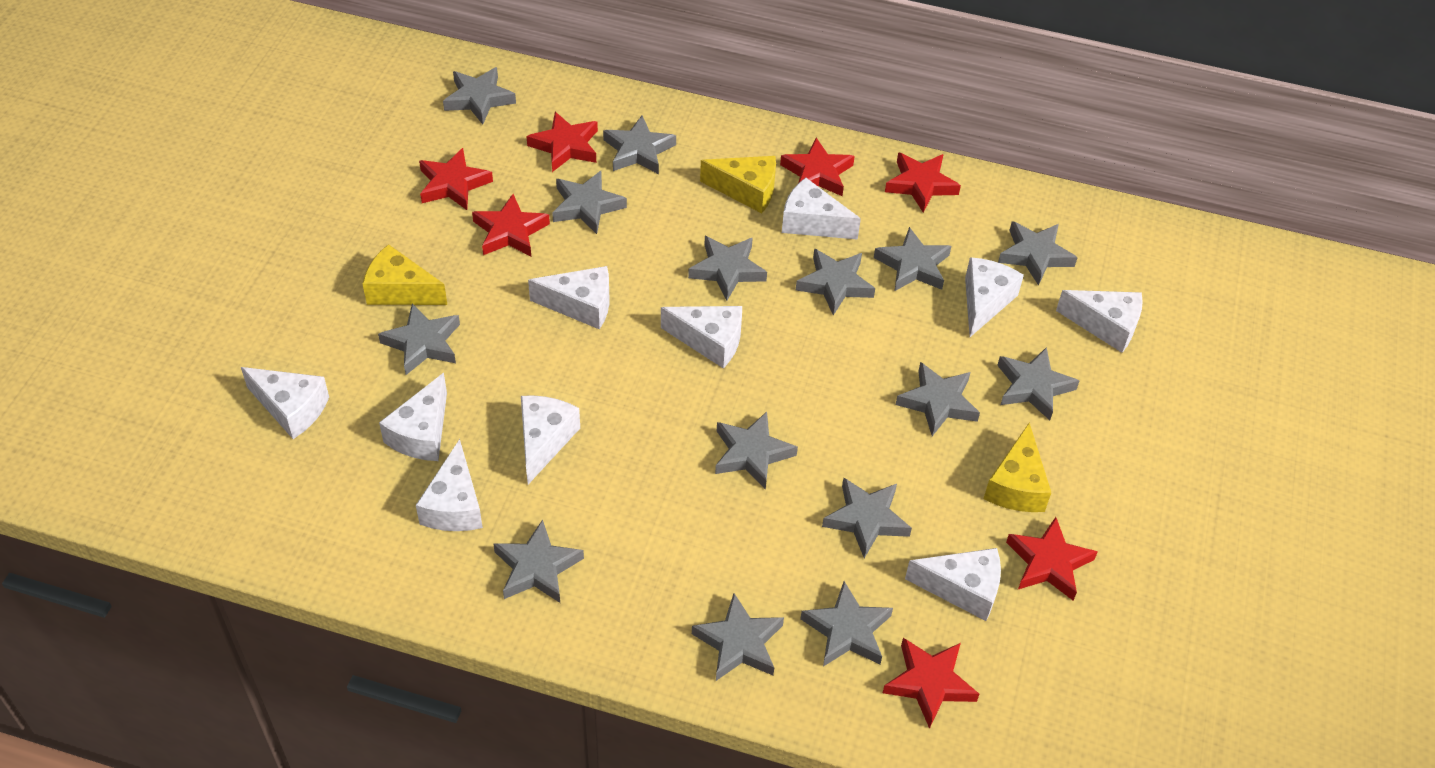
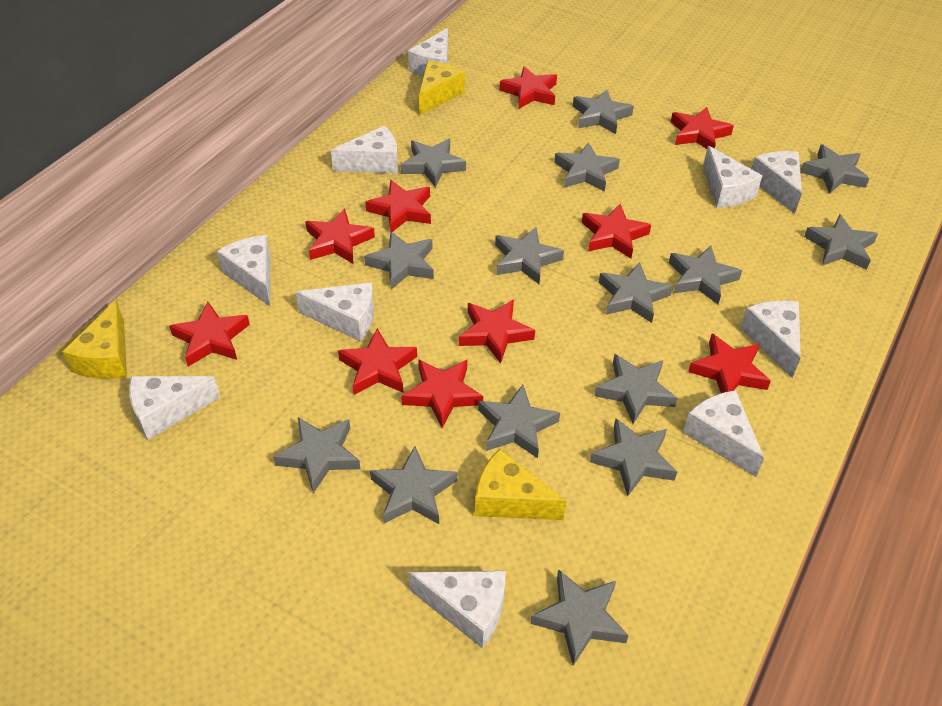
red star: [419,148,493,210] [472,194,550,256] [527,112,598,172] [780,137,855,196] [883,638,979,729] [885,152,961,213] [1006,517,1098,601] = 7 -> [169,302,250,367] [305,208,375,264] [338,328,417,395] [365,180,431,232] [401,359,483,428] [459,299,535,364] [499,66,557,109] [582,204,651,258] [671,107,734,149] [688,334,771,393] = 10

